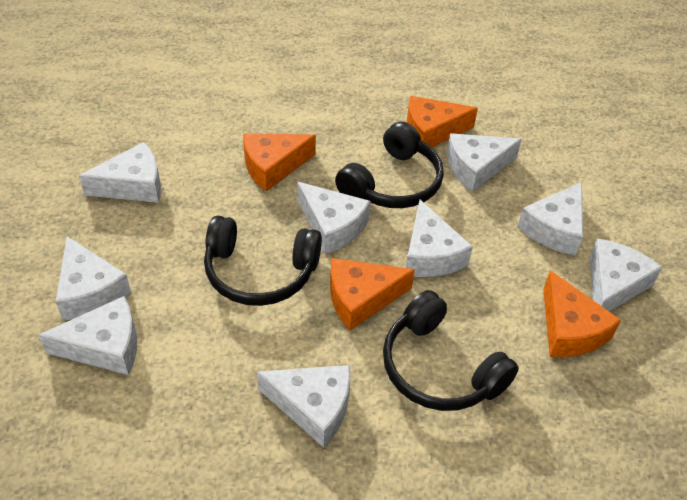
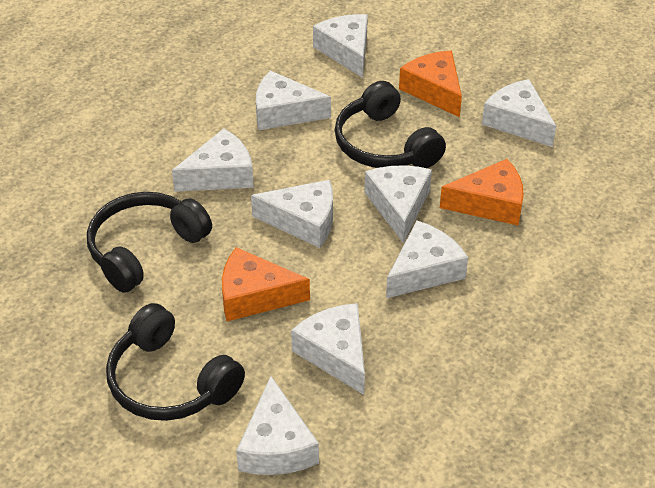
orange cheese: [243,133,316,191] [330,258,415,330] [407,96,478,147] [543,270,621,357] = 4 -> [222,247,310,321] [399,51,462,117] [440,159,524,226] = 3

